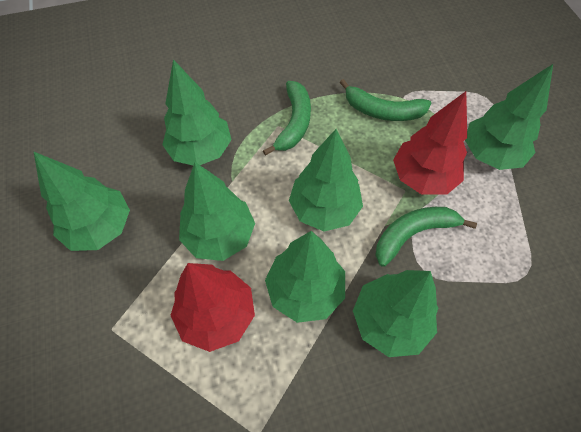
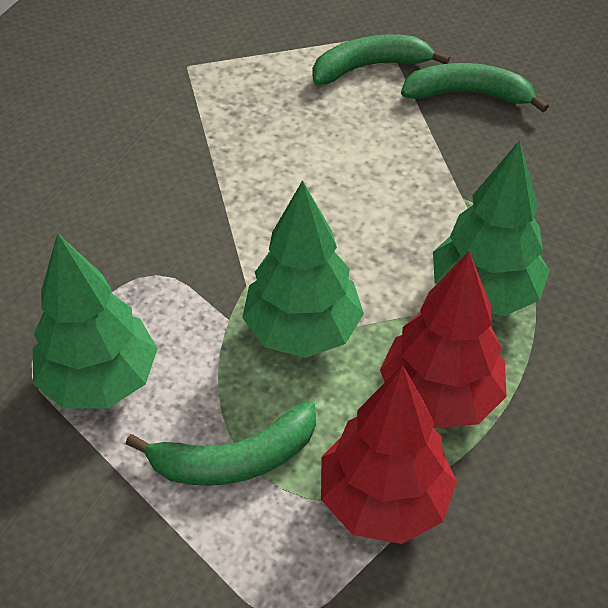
green tree: [33,151,130,251] [162,59,232,165] [179,162,255,261] [265,231,345,323] [289,129,363,231] [353,270,438,357] [465,64,553,170] = 7 -> [33,233,158,409] [242,180,364,358] [433,140,550,316] = 3

